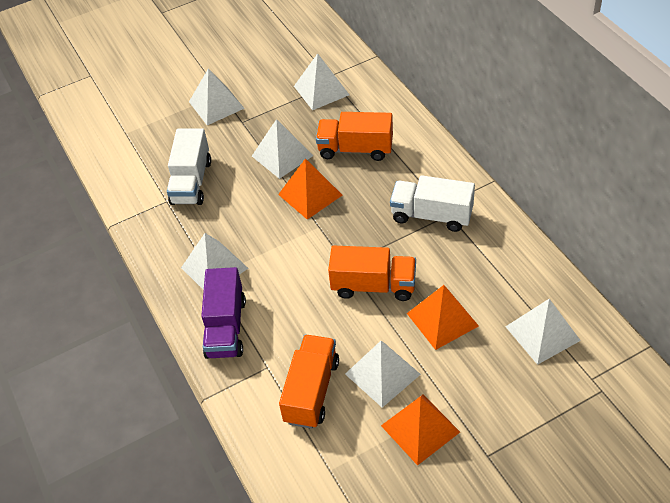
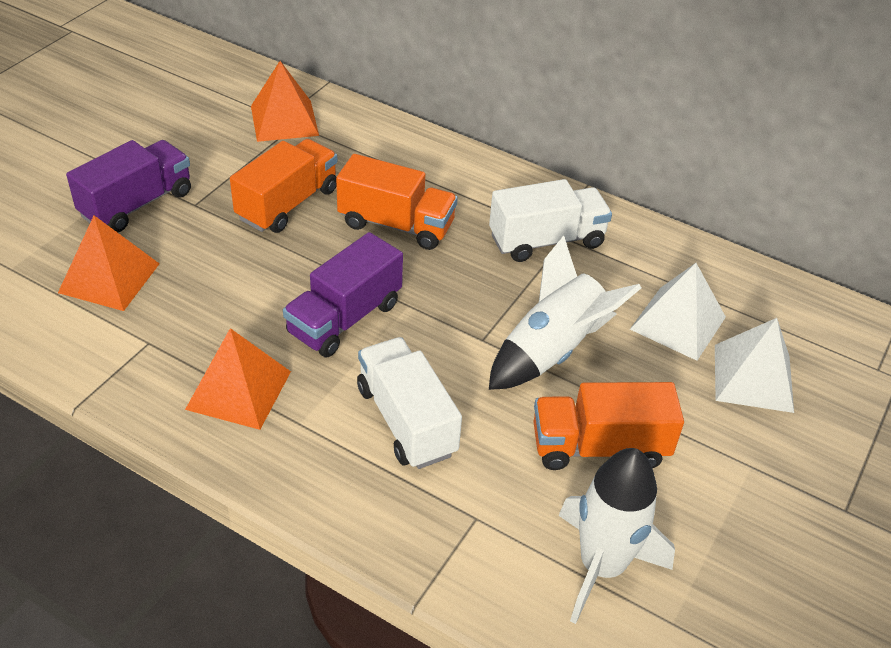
purple truck: [201,267,246,359] = 1 -> [66,140,191,232] [283,232,403,357] = 2
white pyramid: [181,233,248,290] [189,68,245,125] [252,119,313,179] [294,53,349,110] [345,341,421,408] [505,299,581,365] = 6 -> [630,263,726,361] [715,318,794,413] = 2
white rocket: none = 0 -> [489,236,642,390] [558,448,675,624] = 2

